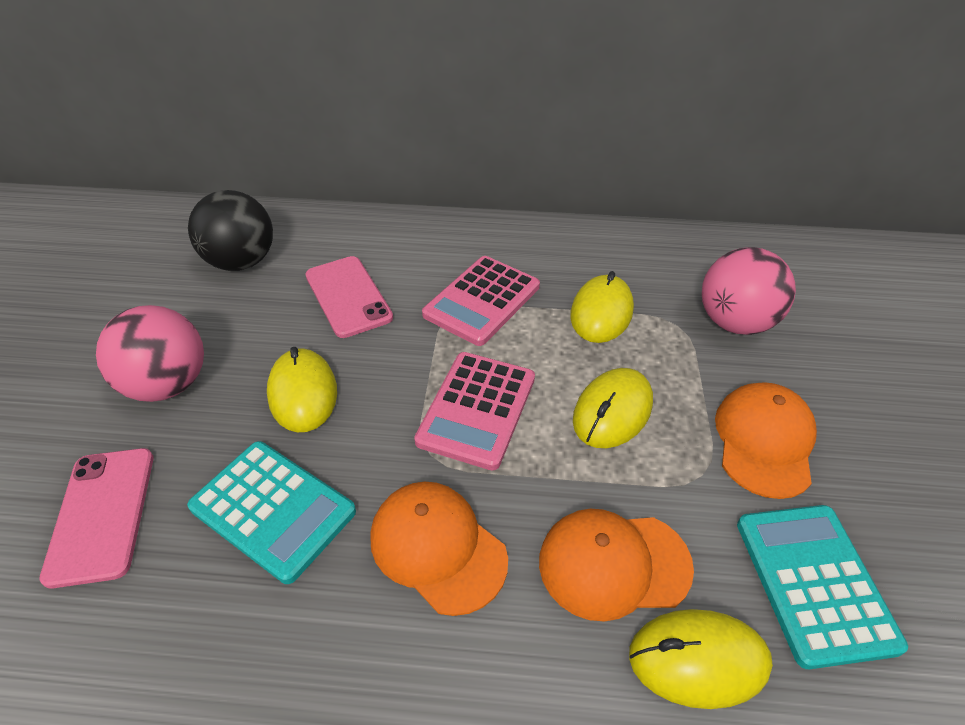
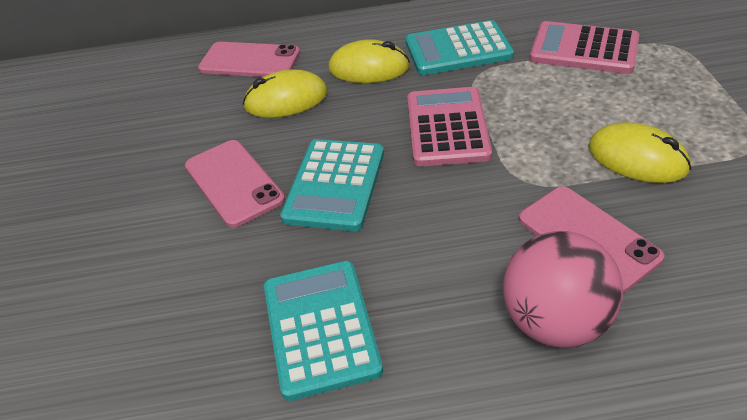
black ball: [188,190,273,271] = 1 -> none = 0
orange cap: [370,482,508,616] [539,509,694,622] [715,382,817,499] = 3 -> none = 0
pink ball: [96,305,204,402] [702,247,796,335] = 2 -> [503,231,623,348] = 1
pink phone: [39,448,154,588] [305,256,393,338] = 2 -> [185,140,285,228] [198,42,300,77] [519,186,664,293] = 3
turquoise calculator: [187,441,356,584] [737,505,908,669] = 2 -> [264,261,383,401] [280,139,384,231] [405,20,514,75] = 3
yellow mouse: [267,347,337,432] [570,271,634,343] [573,368,653,448] [629,609,773,709] = 4 -> [243,70,327,118] [328,39,410,83] [588,122,691,183] = 3

